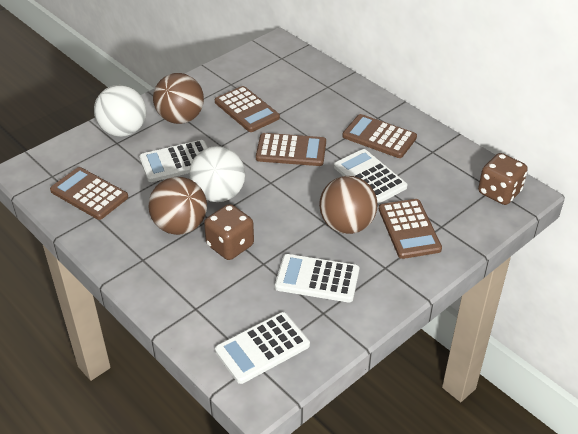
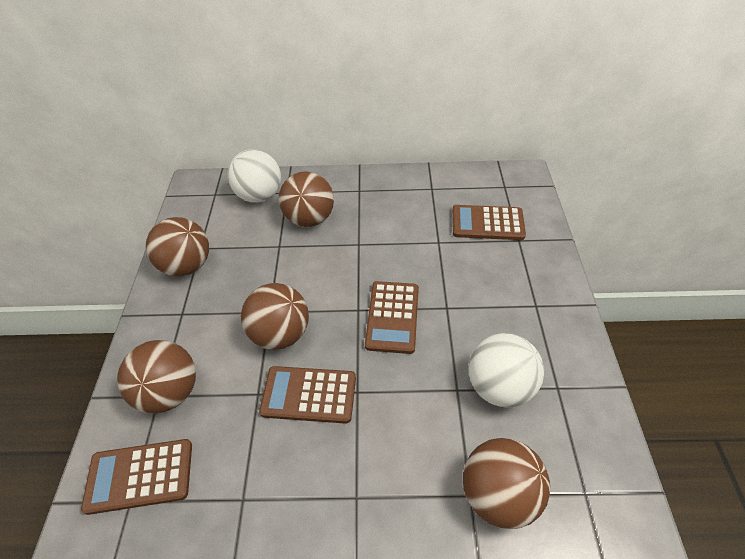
brown ball: [149,177,207,235] [153,73,204,124] [319,176,378,234] = 3 -> [117,340,196,413] [146,217,209,276] [241,283,309,350] [279,171,334,227] [463,438,550,529] = 5
brown calculator: [50,167,128,220] [215,86,280,132] [256,133,326,166] [342,114,417,158] [379,199,442,259] = 5 -> [81,439,192,515] [259,366,356,424] [365,281,419,354] [452,205,526,240] = 4
brown dice: [204,204,254,260] [478,153,528,205] = 2 -> none = 0
white calculator: [139,140,208,182] [215,312,310,384] [275,254,359,302] [334,149,408,204] = 4 -> none = 0

